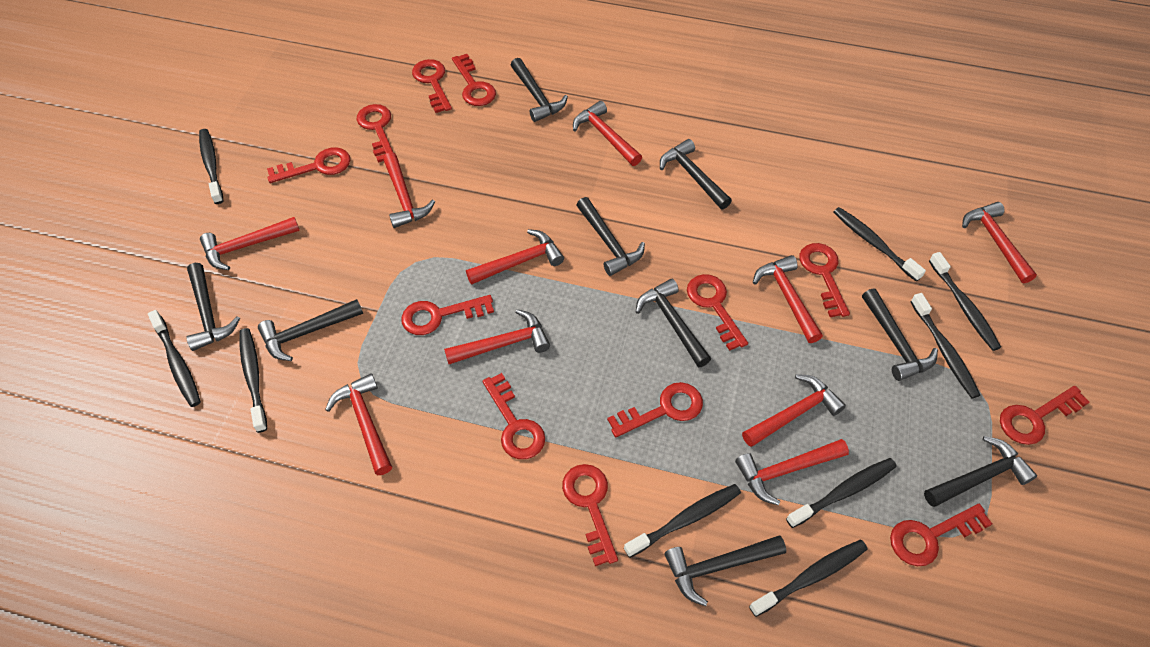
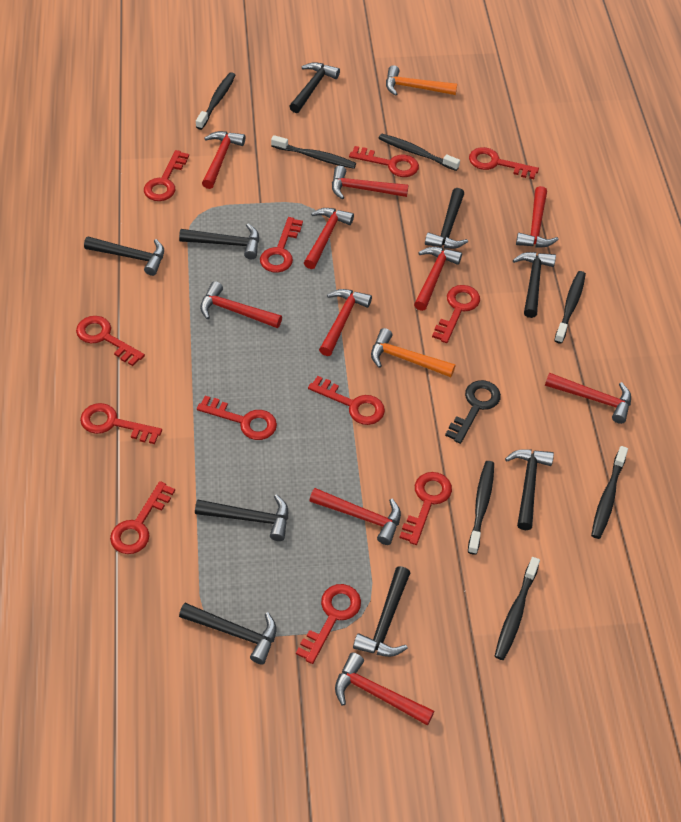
black key: none = 0 -> [445,380,501,444] = 1
black toothbrush: [148,310,201,407] [199,129,223,204] [239,328,267,433] [624,484,741,558] [749,540,868,617] [786,458,897,528] [833,207,926,282] [910,293,980,399] [929,252,1001,351] = 9 -> [196,72,236,130] [271,135,356,169] [378,134,460,171] [468,461,494,555] [495,557,540,660] [554,271,586,344] [591,446,628,539] = 7
orange hammer: none = 0 -> [371,328,455,377] [386,65,457,96] = 2

